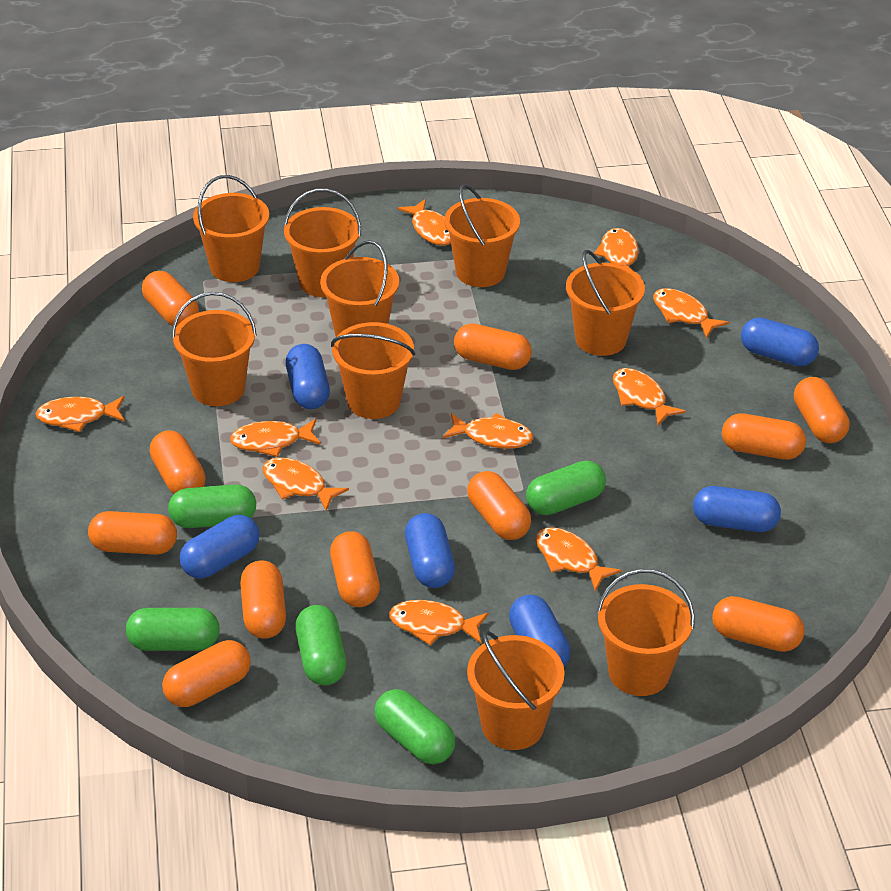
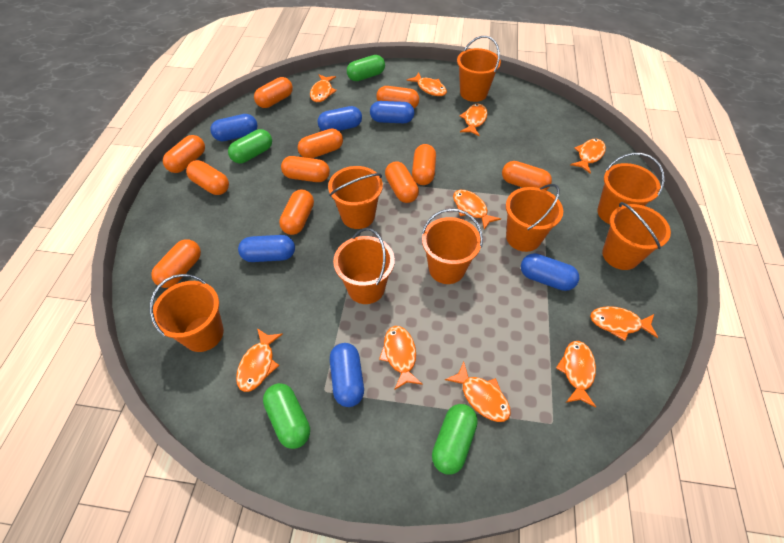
green capsule: [126,608,220,651] [168,484,256,528] [295,605,346,685] [374,689,455,764] [526,460,606,515] = 5 -> [228,129,272,163] [263,383,310,449] [347,55,385,81] [432,404,478,474] = 4
orange bucket: [171,292,257,406] [193,175,269,282] [284,188,361,297] [320,240,399,337] [331,322,415,419] [444,184,520,287] [467,631,565,750] [566,250,645,356] [596,569,695,696] = 9 -> [150,274,224,352] [328,166,383,229] [333,228,395,304] [422,208,483,284] [457,36,501,102] [506,184,563,252] [597,153,665,224] [602,202,671,270] = 8

